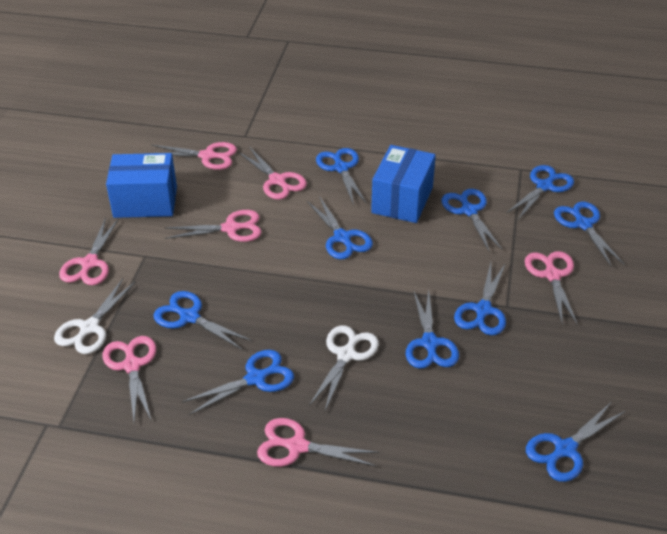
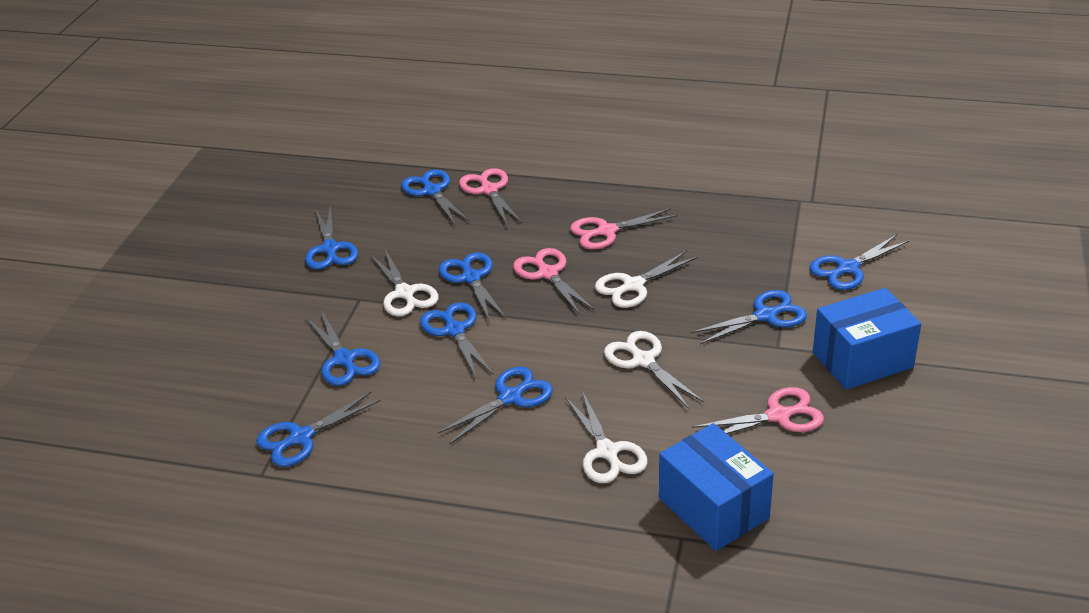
blue scissors: [154,291,252,350] [182,350,294,415] [307,196,373,259] [316,148,367,206] [405,289,459,369] [441,189,503,251] [454,263,506,335] [506,165,574,220] [526,403,626,482] [554,201,625,267] = 10 -> [256,392,381,467] [305,206,358,270] [306,310,380,386] [401,169,470,226] [420,302,493,377] [437,367,553,444] [439,252,506,322] [691,290,807,345] [810,234,909,290] = 9
pink scissors: [59,218,119,285] [103,336,156,422] [148,142,237,170] [164,210,262,242] [238,147,307,200] [257,418,380,467] [525,251,578,325] = 7 -> [459,168,522,225] [513,248,595,315] [570,208,678,249] [692,387,824,434] = 4
white scissors: [54,278,136,354] [309,325,379,411] = 2 -> [370,249,439,316] [565,391,648,483] [595,250,698,308] [604,331,704,409] = 4

